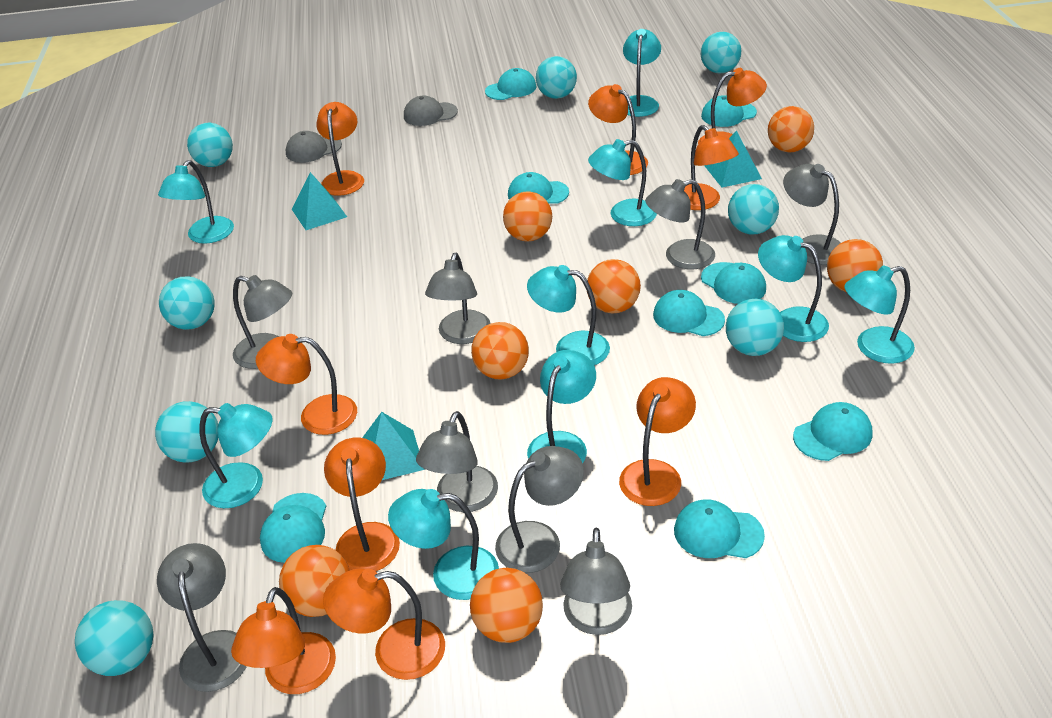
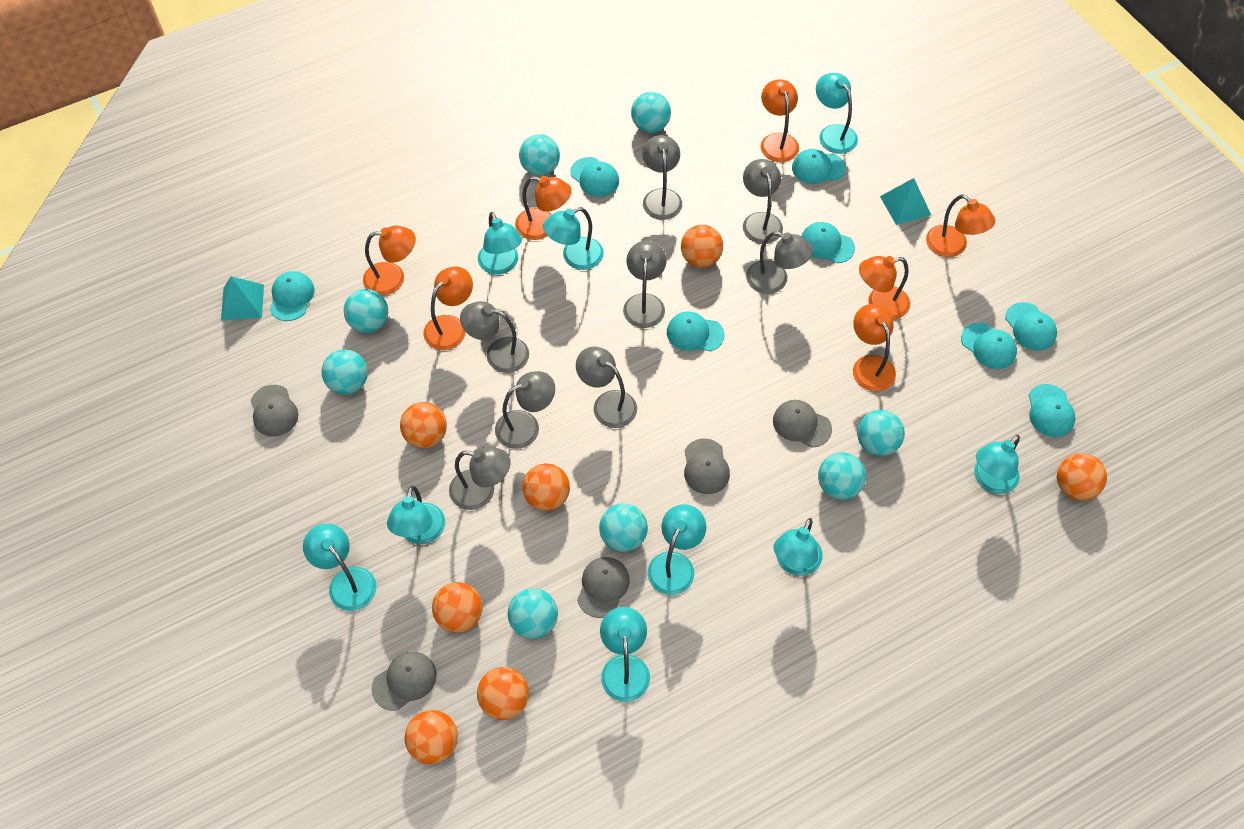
grey cap: [286,131,342,163] [404,96,458,126] = 2 -> [251,385,299,437] [371,652,437,711] [577,557,630,618] [684,439,730,494] [773,400,832,448] = 5
orange lamp: [231,587,336,694] [256,334,357,435] [316,102,364,196] [323,569,445,680] [324,438,400,571] [588,84,648,175] [619,377,696,506] [684,125,739,210] [698,68,767,144] = 9 -> [363,226,416,296] [423,266,473,350] [515,176,572,240] [761,79,799,162] [853,304,896,392] [859,256,910,320] [926,194,996,257] = 7
turquoise pyramid: [292,172,347,230] [362,412,425,480] [704,130,762,187] = 3 -> [221,276,264,321] [880,178,931,225] = 2

